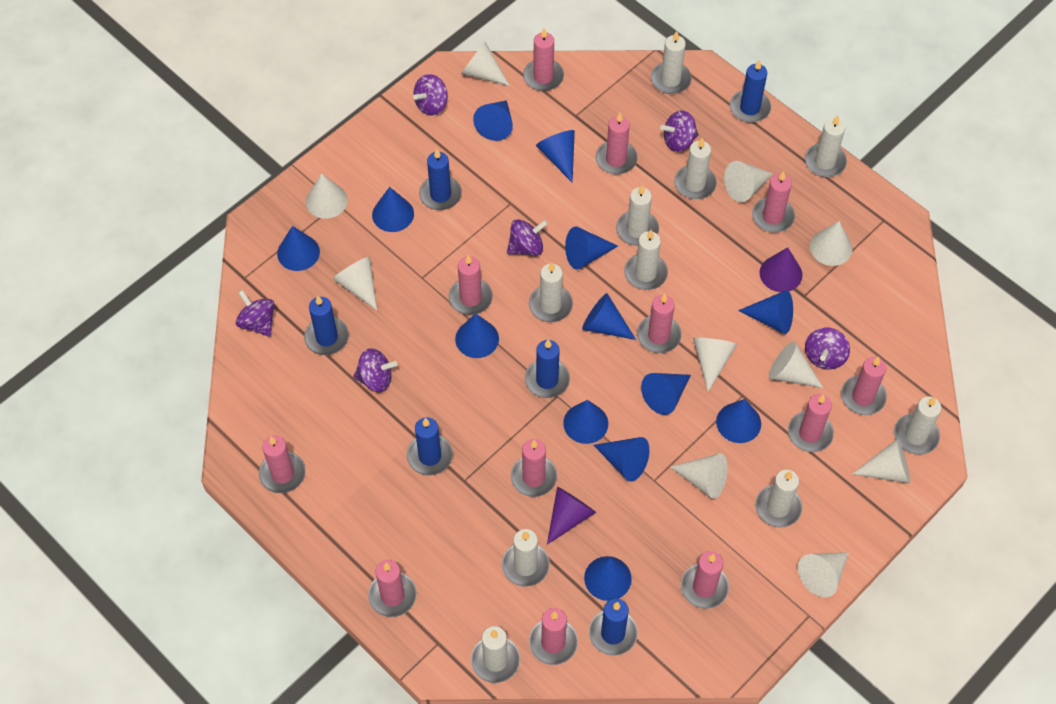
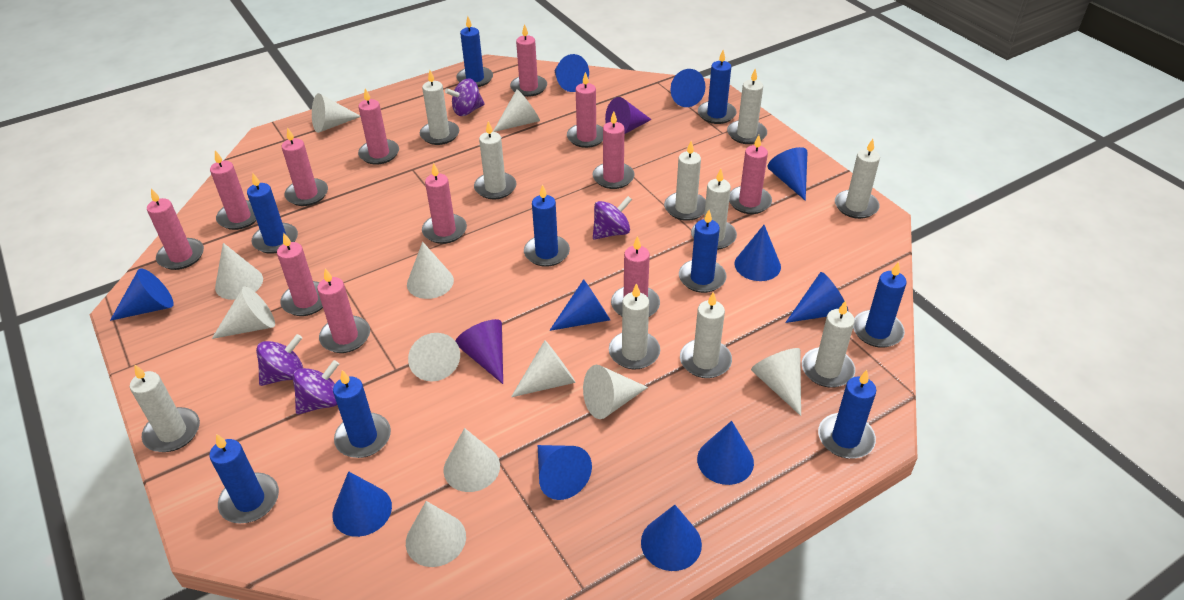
blue candle: [304,296,349,355] [407,417,453,476] [419,149,462,210] [525,339,570,398] [589,599,638,656] [730,60,771,123] = 6 -> [209,434,279,524] [247,173,298,254] [333,370,391,458] [456,16,493,87] [524,184,570,267] [679,210,727,293] [698,50,737,124] [818,370,876,459] [853,262,907,348] = 9
blue cone: [277,226,320,271] [372,187,414,232] [455,314,499,358] [473,100,513,141] [536,130,575,182] [563,400,608,444] [565,227,618,270] [582,293,636,340] [584,556,632,601] [593,437,649,482] [641,373,691,415] [716,399,761,443] [738,290,793,334] = 13 -> [110,268,174,321] [333,471,392,537] [538,445,592,500] [549,279,610,331] [554,54,589,92] [641,505,702,571] [670,69,705,107] [697,421,754,485] [735,225,781,281] [767,147,808,201] [785,272,848,323] = 11
purple spinning top: [236,290,274,337] [353,348,397,392] [413,74,448,116] [507,219,548,256] [660,110,699,152] [805,327,850,370] = 6 -> [256,334,303,386] [293,360,339,415] [445,78,484,116] [593,196,632,240] = 4
white cone: [306,173,348,219] [333,256,377,310] [461,42,510,86] [670,453,728,499] [693,338,737,392] [724,161,773,203] [769,341,823,388] [798,552,849,598] [810,221,852,266] [852,439,910,484] = 10 -> [212,286,275,339] [215,243,263,300] [312,93,361,133] [406,501,466,567] [407,242,454,299] [408,333,460,381] [443,428,500,492] [493,89,540,132] [511,340,576,397] [583,365,648,419] [751,348,801,416] = 11

